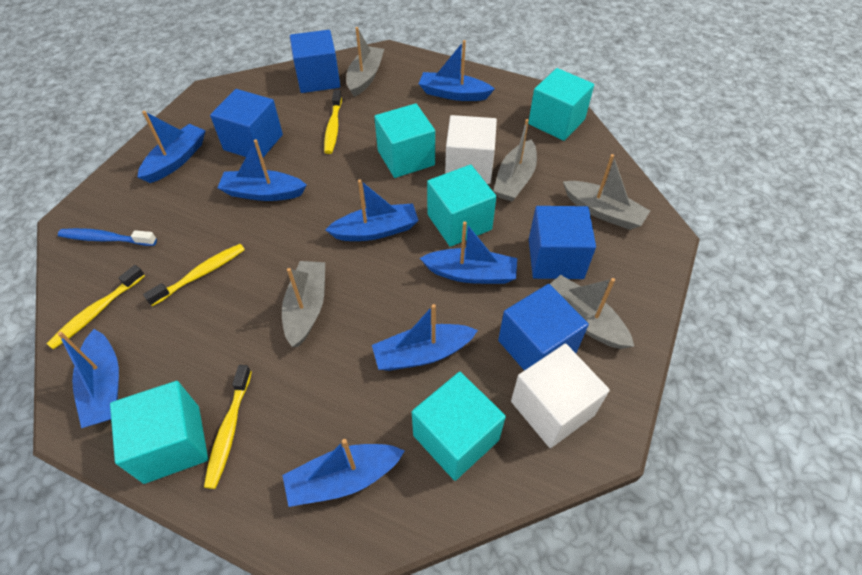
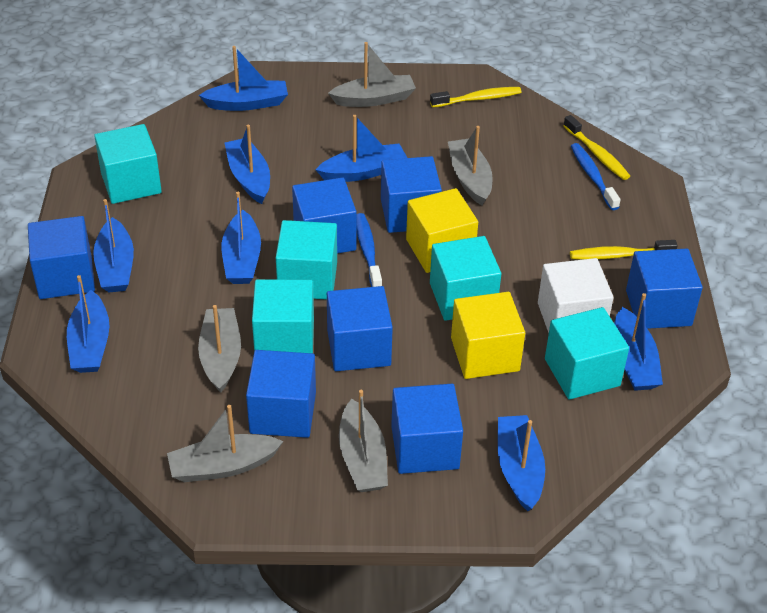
blue cube: [210,89,283,160] [290,30,340,93] [498,284,589,371] [529,206,596,279] = 4 -> [28,216,95,299] [246,350,316,438] [292,177,357,253] [327,286,393,371] [381,156,442,233] [391,384,463,474] [626,249,703,329] = 7
blue toothbrush: [58,228,157,246] = 1 -> [356,213,382,287] [571,143,621,210] = 2
white cube: [445,115,497,184] [511,344,610,448] = 2 -> [538,258,613,333] = 1
yellow cube: none = 0 -> [406,188,478,273] [451,292,525,379] = 2
yellow toothbrush: [46,265,145,350] [143,244,245,306] [204,365,252,489] [324,90,342,154] = 4 -> [430,87,521,108] [563,115,630,180] [570,240,678,260] = 3

